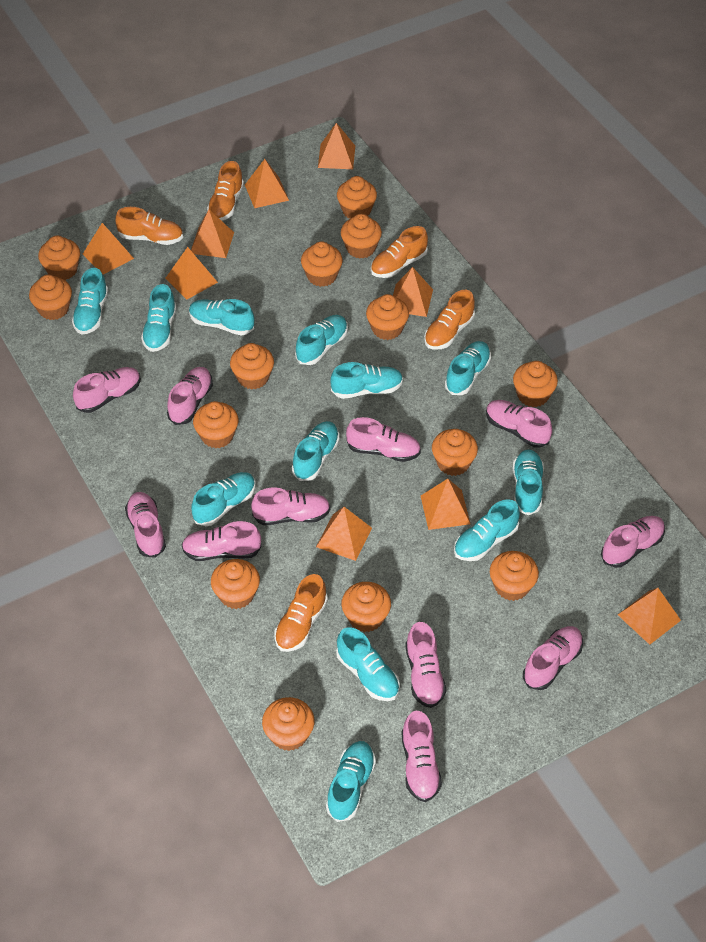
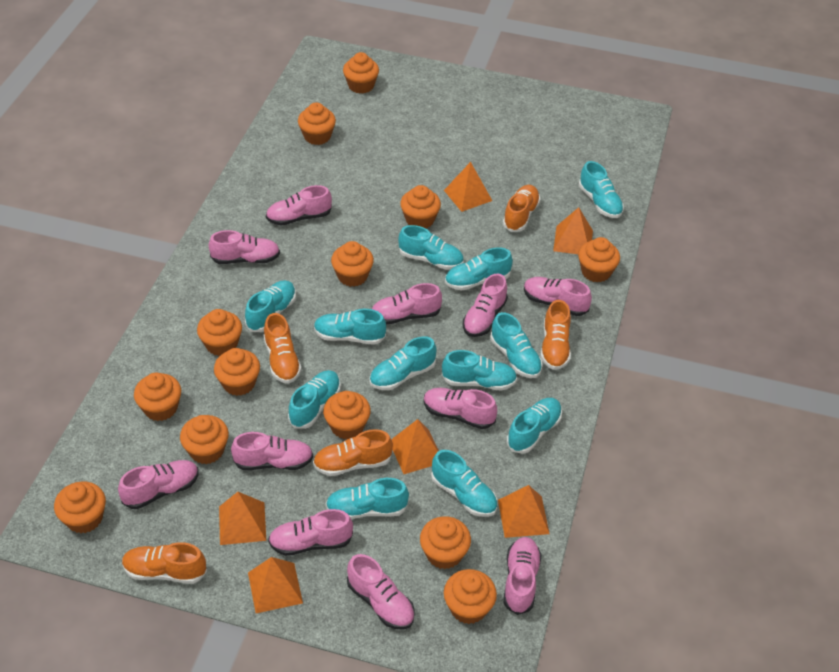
orange cupcake: [29,275,72,320] [38,236,80,280] [193,401,239,448] [211,559,260,609] [230,343,274,390] [262,697,315,751] [301,241,343,287] [337,176,377,219] [341,214,382,259] [342,582,391,632] [366,294,409,340] [432,429,478,476] [490,551,539,601] [513,361,558,407] = 14 -> [54,482,106,533] [134,373,181,421] [180,415,229,464] [197,309,242,356] [214,348,260,396] [298,102,336,145] [323,391,371,439] [331,241,374,287] [343,52,379,94] [400,185,441,228] [420,516,471,569] [444,569,497,624] [578,237,620,282] = 13
orange pyramid: [83,223,134,275] [166,247,218,299] [191,209,234,258] [245,159,289,208] [316,507,372,561] [318,123,355,169] [393,267,433,317] [421,479,470,530] [618,588,681,645] = 9 -> [219,492,266,545] [248,557,303,613] [391,419,439,474] [444,162,492,212] [498,485,550,538] [553,207,593,254] = 6

